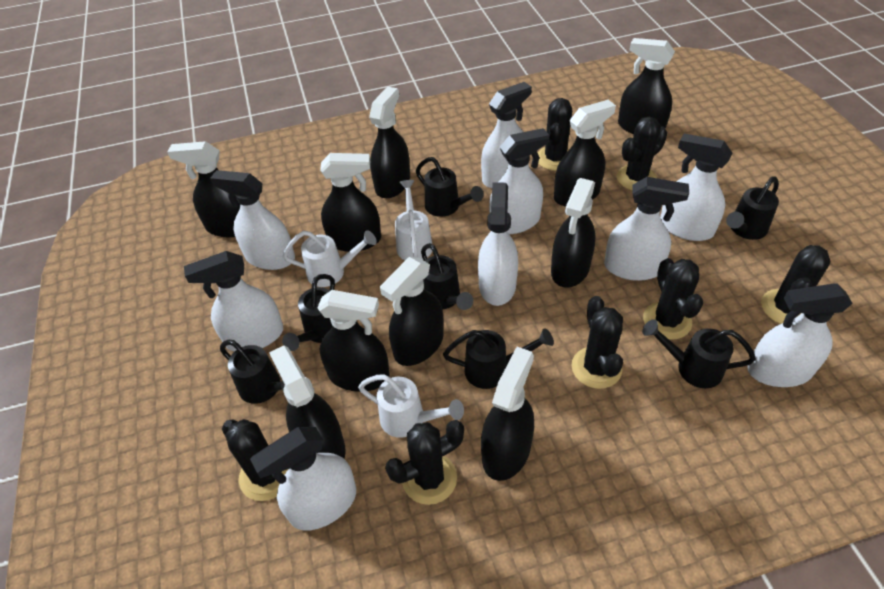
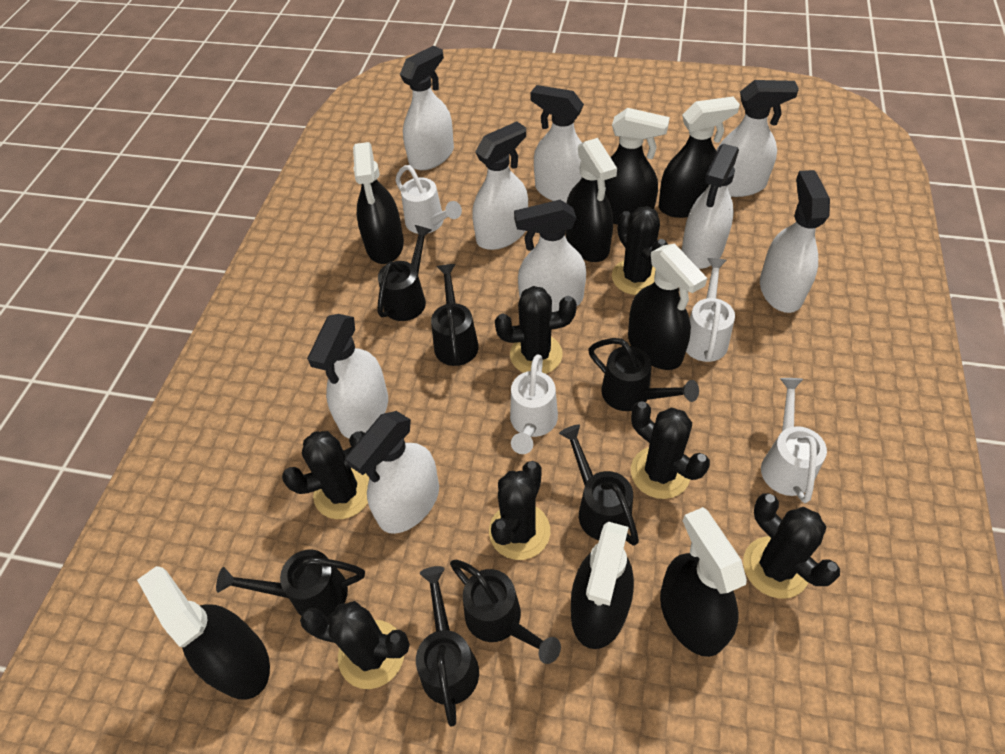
black spray bottle: [168,141,240,237] [269,346,346,459] [317,290,390,392] [320,153,381,252] [369,86,410,198] [380,257,444,366] [481,347,534,481] [551,178,596,288] [554,100,616,207] [618,38,675,134] = 10 -> [137,566,270,700] [353,142,404,264] [566,138,617,262] [571,522,634,649] [605,108,670,224] [628,244,707,370] [658,97,740,218] [660,507,747,657] = 8
white watering can: [283,230,377,287] [358,374,464,438] [395,180,432,260] = 3 -> [395,165,462,234] [510,355,558,454] [686,258,735,362] [761,378,827,503] = 4

